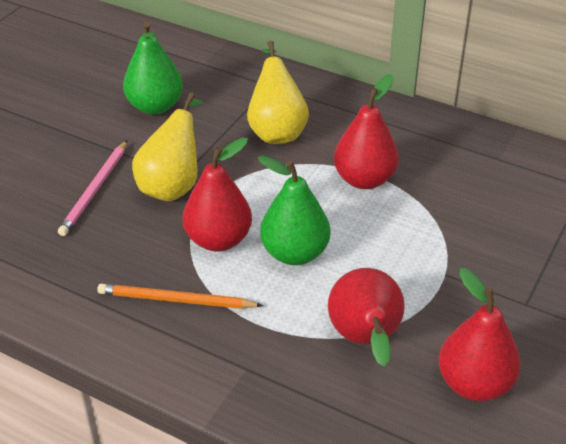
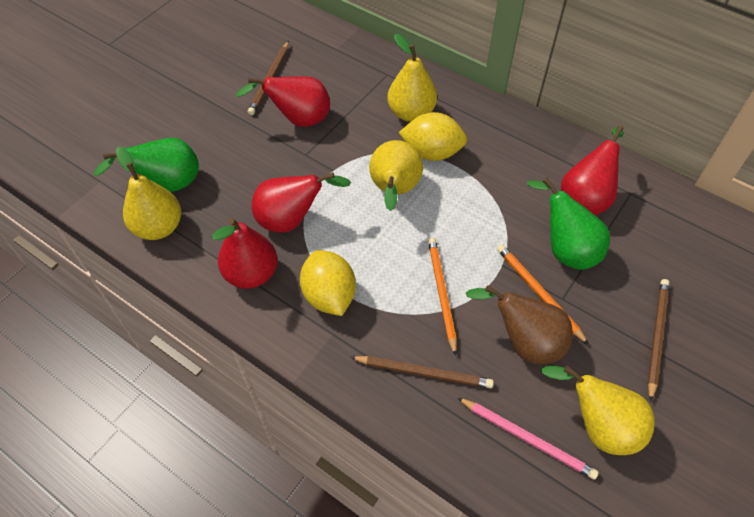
brown pear: none = 0 -> [466,285,573,364] = 1
brown pencil: none = 0 -> [248,41,289,115] [350,356,494,388] [648,279,669,402] = 3
orange pencil: [97,284,263,309] = 1 -> [428,238,457,356] [497,244,589,345] = 2
yellow lemon: none = 0 -> [300,250,356,316] [399,112,467,161] = 2
yellow pear: [132,92,202,201] [247,41,309,144] = 2 -> [116,147,181,240] [369,140,423,211] [388,34,437,122] [541,365,654,455] = 4

